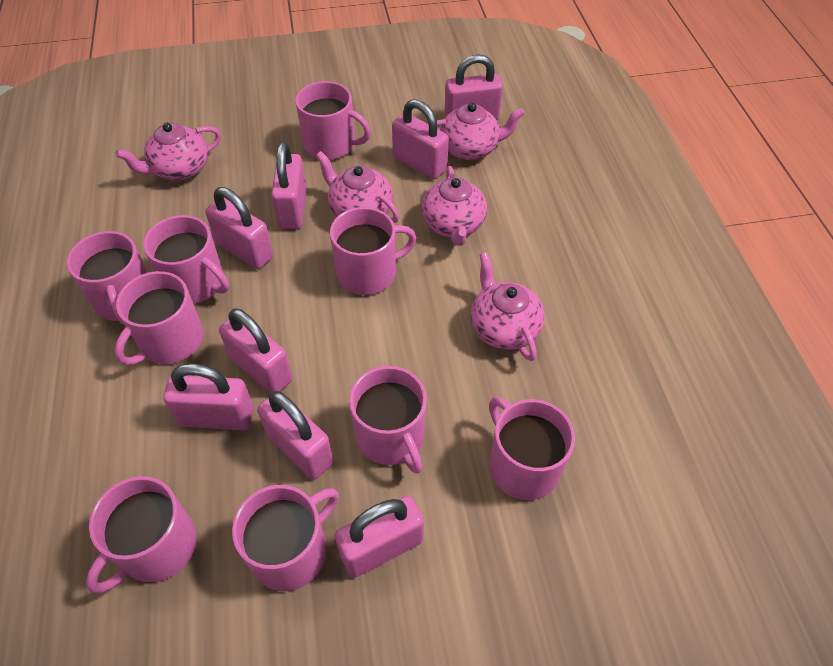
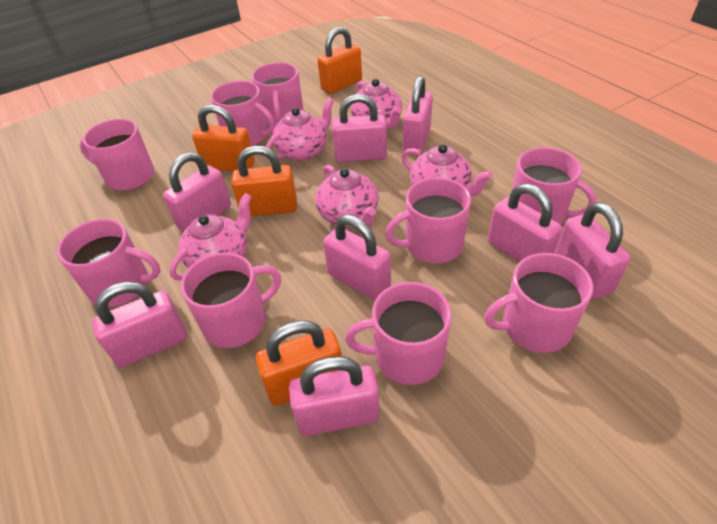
orange padlock: none = 0 -> [192,105,255,171] [231,146,297,216] [256,320,342,406] [317,27,362,94] = 4

